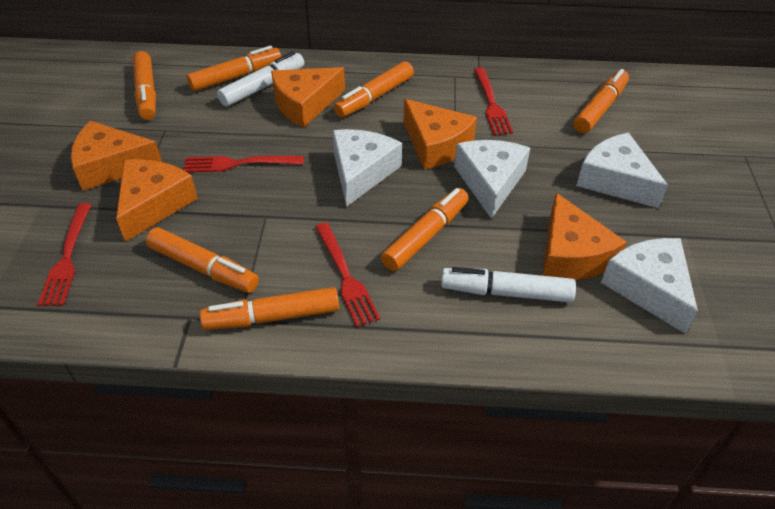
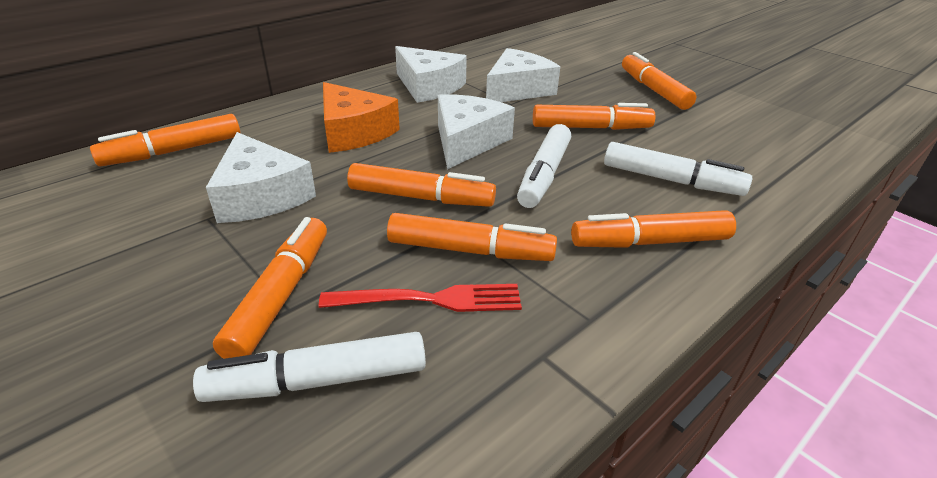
orange cheese: [71,121,162,191] [116,159,198,242] [271,67,345,128] [403,99,477,169] [543,193,627,280] = 5 -> [323,82,400,153] = 1
red fork: [38,203,91,306] [183,156,304,172] [315,223,380,327] [474,67,513,135] = 4 -> [319,284,522,312] = 1
white marker: [217,51,304,107] [441,267,576,303] = 2 -> [193,332,426,402] [517,124,571,208] [604,142,752,196] = 3

